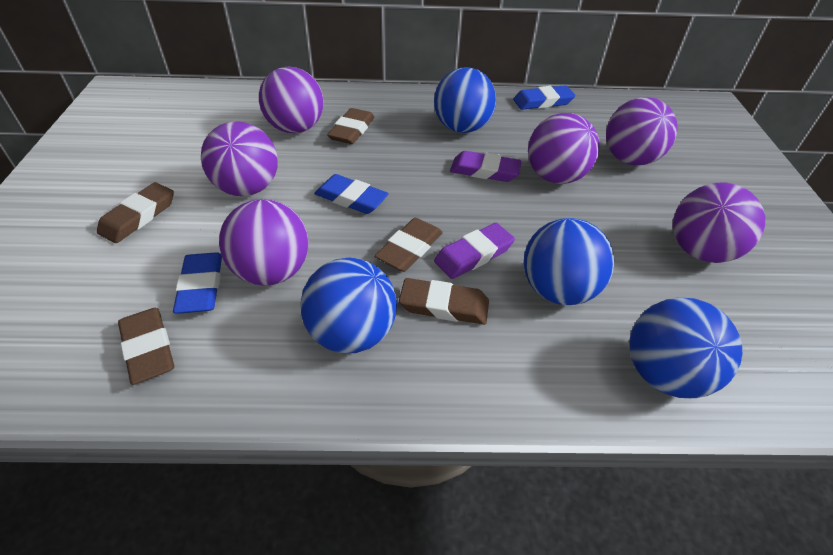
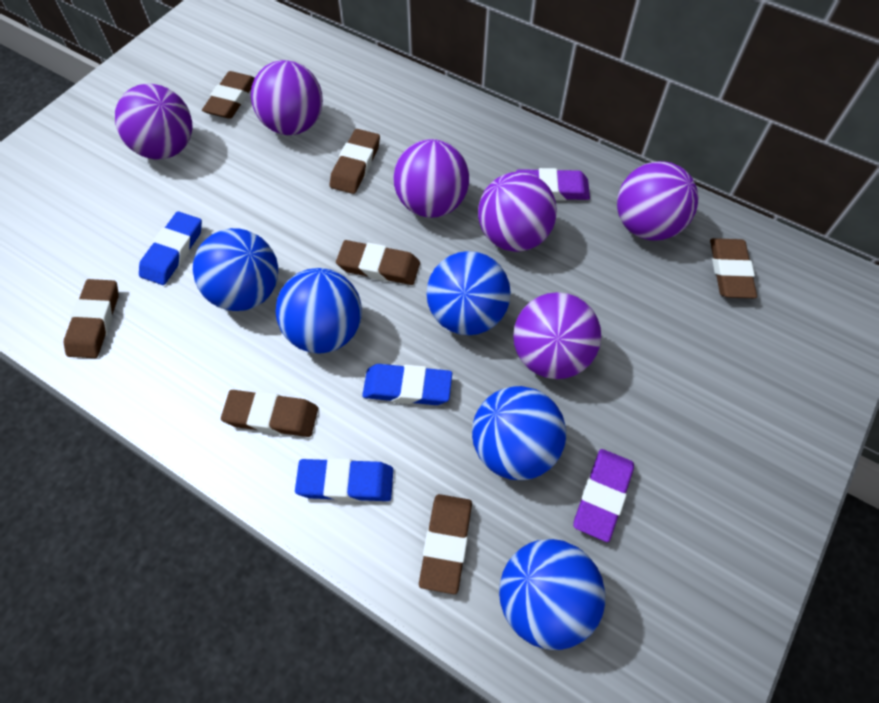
blue ball: [300,258,397,353] [434,67,496,133] [524,218,614,305] [629,298,742,398] = 4 -> [193,228,278,311] [275,268,362,353] [427,251,511,335] [472,386,566,480] [499,539,605,650] = 5
brown eraser: [97,182,174,243] [118,308,174,385] [327,108,374,144] [374,218,443,272] [399,278,489,325] = 5 -> [64,279,119,358] [202,71,255,119] [221,390,318,437] [329,129,380,194] [336,240,420,285] [419,494,472,594] [710,238,757,298] = 7

